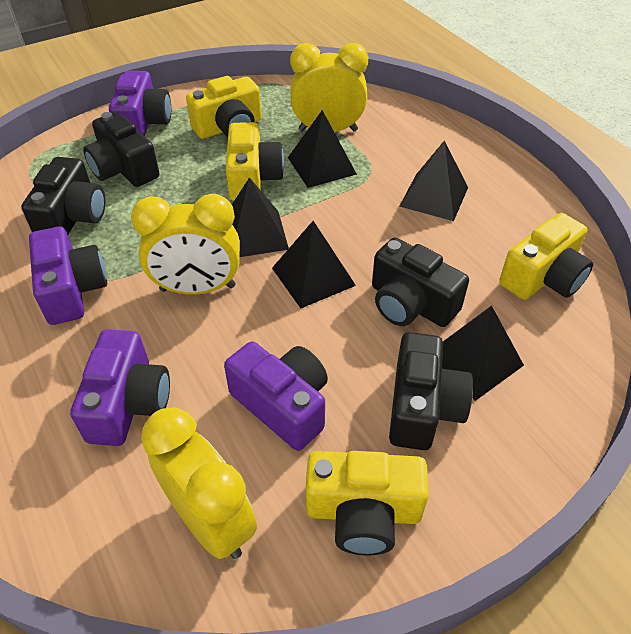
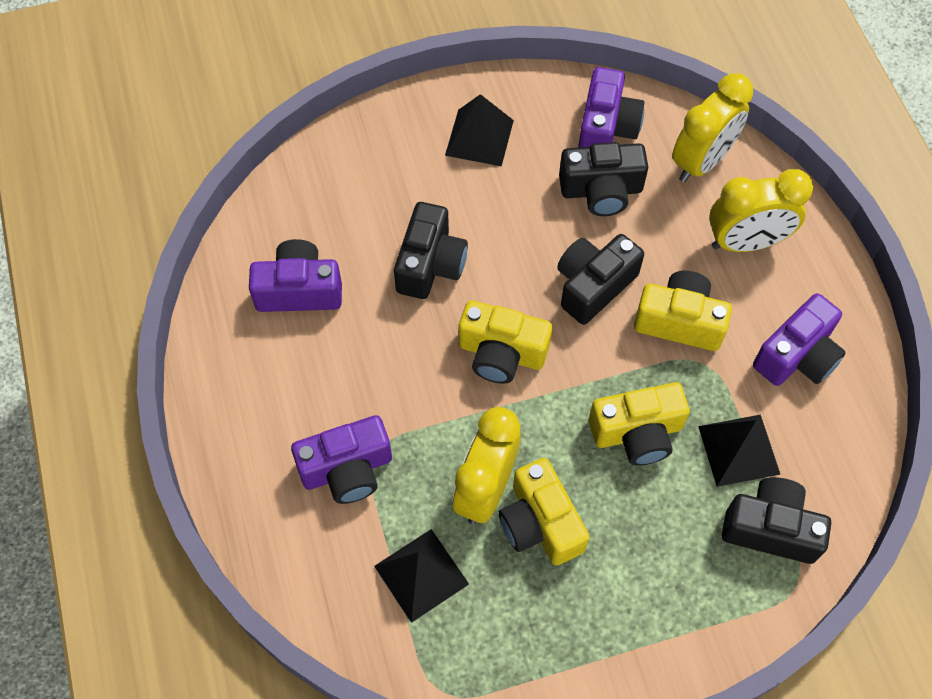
black pyramid: [232,177,289,257] [272,221,356,308] [288,110,357,188] [399,141,468,221] [442,306,524,401] = 5 -> [374,529,469,623] [445,94,514,167] [698,415,781,487] = 3

